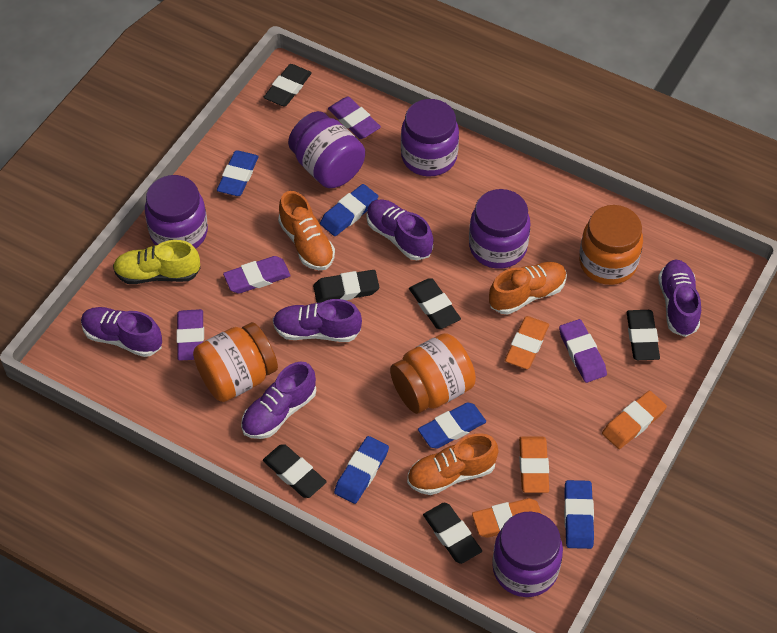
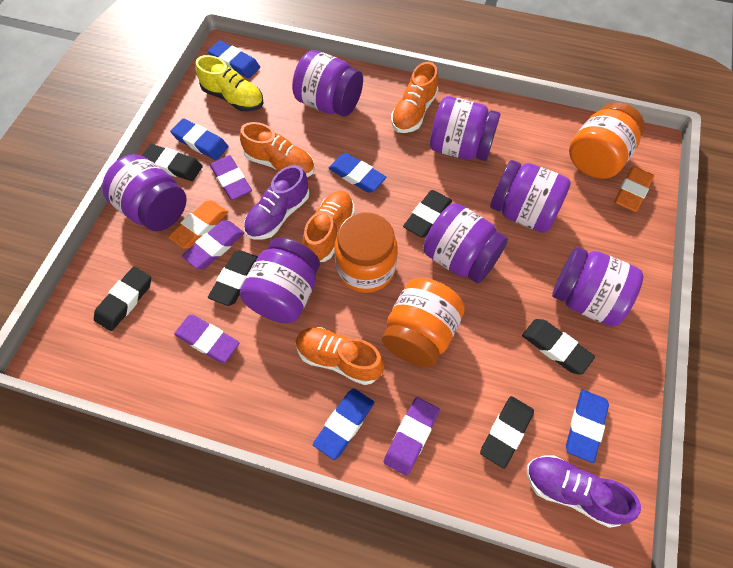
orange eraser: [472,498,542,538] [505,316,549,369] [519,437,549,493] [602,391,667,449] = 4 -> [168,201,228,249] [614,166,654,212] = 2
orange shoe: [278,191,335,270] [407,433,498,495] [489,262,567,314] = 3 -> [240,122,315,177] [296,327,385,385] [303,191,355,262] [391,62,438,133] = 4
purple jar: [145,175,208,249] [288,111,365,188] [401,99,459,176] [469,189,530,269] [492,511,563,597] = 5 -> [102,154,187,231] [240,237,320,324] [292,50,363,117] [423,203,508,283] [430,96,500,161] [490,160,571,233] [552,247,643,326] = 7
purple shoe: [81,307,162,357] [241,362,316,439] [273,299,362,342] [366,199,433,260] [658,260,701,337] = 5 -> [244,165,310,240] [527,455,641,528] = 2

